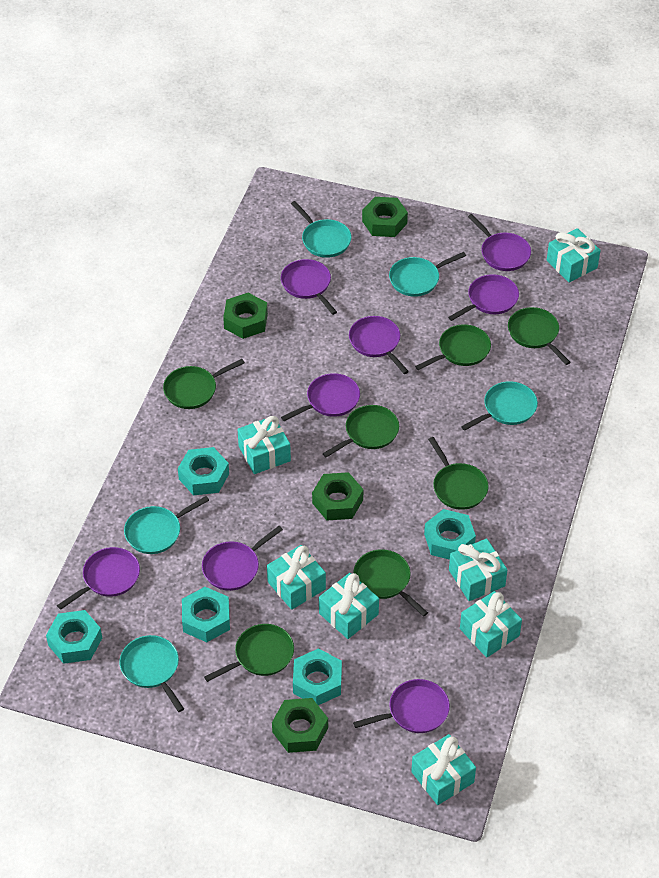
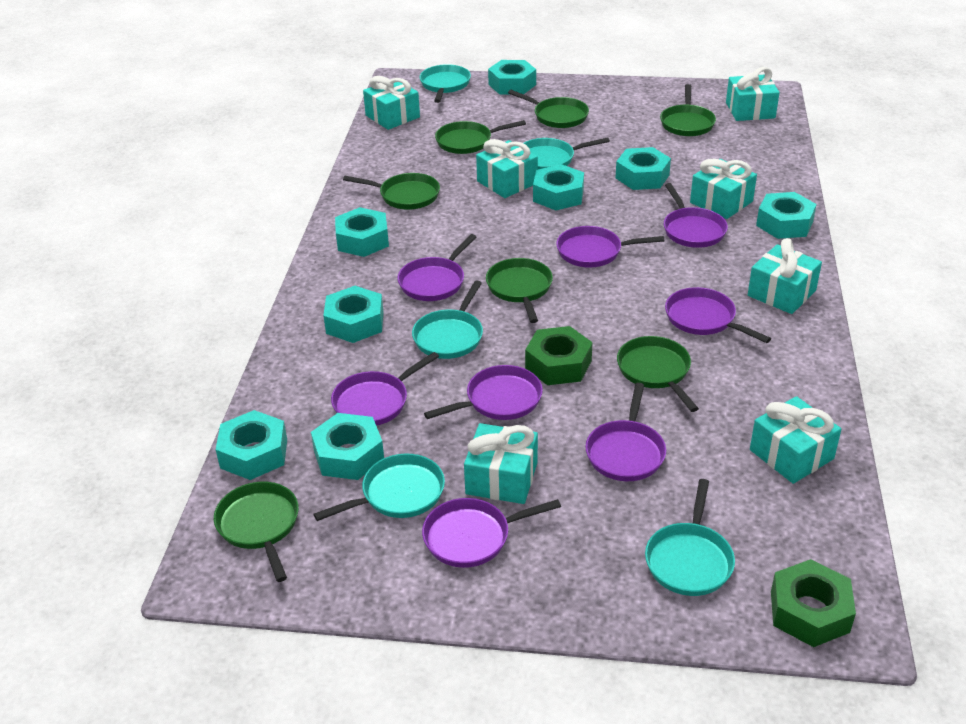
green nut: [223,293,268,339] [272,698,328,753] [312,472,363,520] [362,197,408,237] = 4 -> [525,326,593,385] [771,559,856,647] = 2
turquoise nut: [46,610,102,664] [178,447,229,495] [182,587,230,642] [293,648,342,705] [424,509,476,560] = 5 -> [216,410,287,480] [311,413,384,480] [323,286,384,343] [335,207,389,257] [488,60,536,94] [533,164,584,210] [615,147,671,190] [756,192,816,239] = 8

